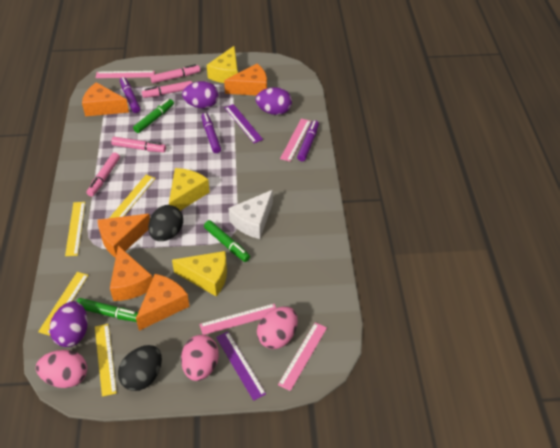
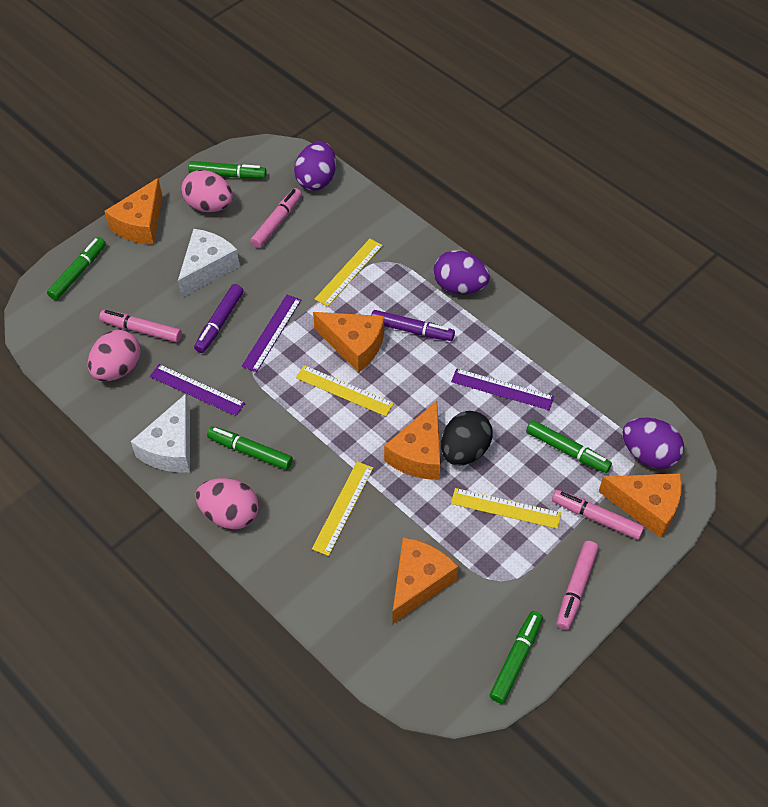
black egg: [118,345,162,391] [148,205,183,241] = 2 -> [441,411,493,465] = 1
green marker: [76,298,138,322] [133,99,174,133] [204,220,250,262] = 3 -> [47,237,106,300] [188,161,267,179] [207,426,293,470] [490,611,543,704] [526,420,612,473] = 5
pink ruler: [96,71,155,78] [199,304,276,335] [278,322,327,391] [280,119,311,162] = 4 -> none = 0
purple marker: [120,77,140,113] [201,113,221,153] [297,120,319,161] = 3 -> [194,284,244,353] [371,310,455,341] = 2
purple ruler: [216,331,266,401] [225,104,263,143] = 2 -> [150,364,245,416] [242,295,301,372] [451,368,554,410] = 3
white cheese: [229,190,273,239] = 1 -> [131,394,190,473] [178,229,240,298] = 2
yellow cheese: [169,168,210,211] [172,251,227,297] [207,46,238,83] = 3 -> none = 0

